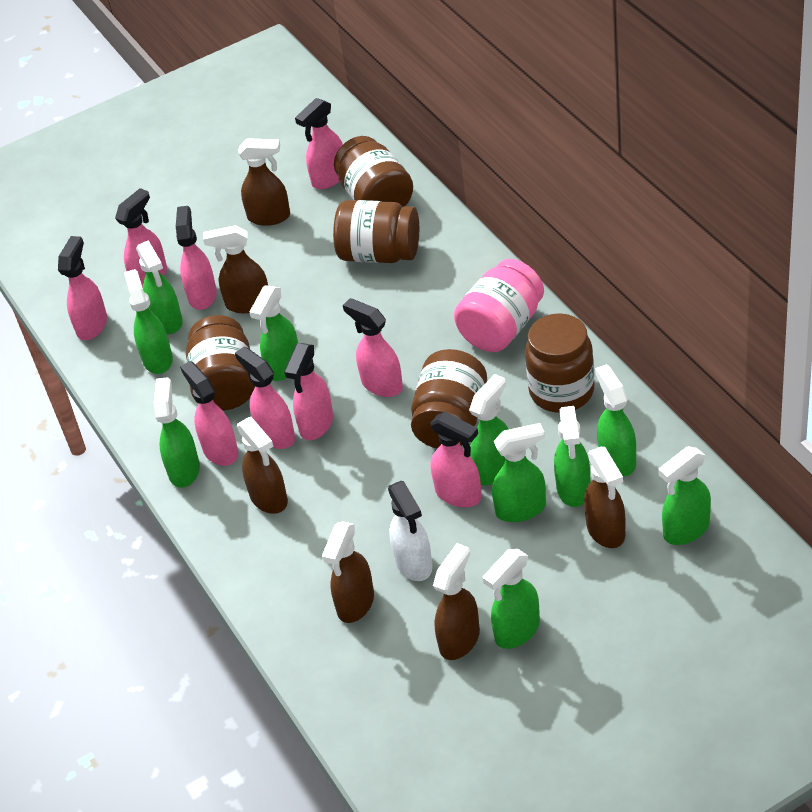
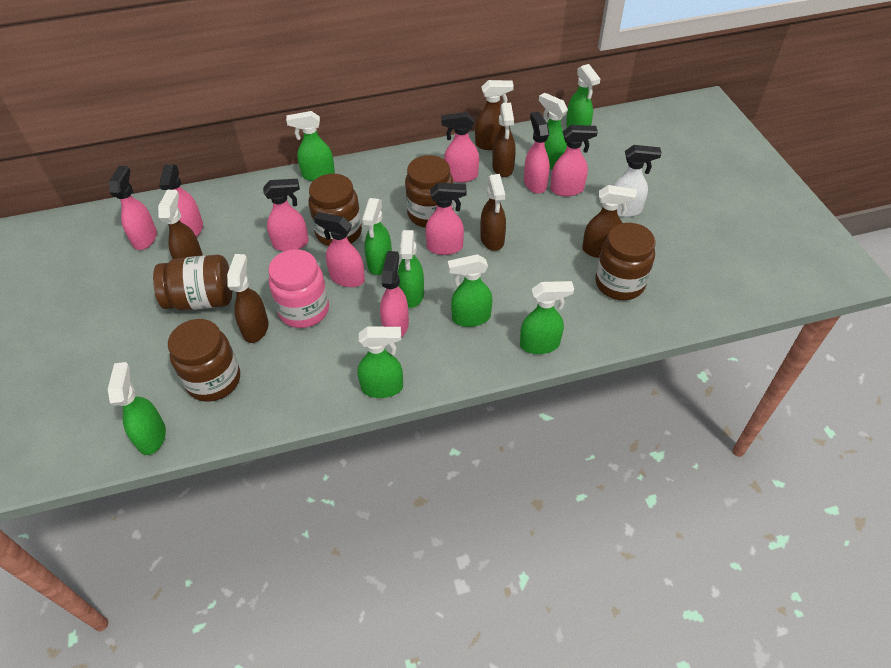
green spray bottle: [124,269,173,374] [136,240,183,334] [154,377,200,488] [250,285,298,381] [469,374,509,485] [483,549,540,649] [492,423,546,522] [554,406,590,507] [595,364,636,476] [659,446,711,545] = 10 -> [108,362,166,455] [286,111,335,181] [357,326,403,398] [362,198,392,275] [397,230,424,308] [448,254,492,327] [520,281,574,354] [539,93,568,170] [566,64,600,127] = 9

